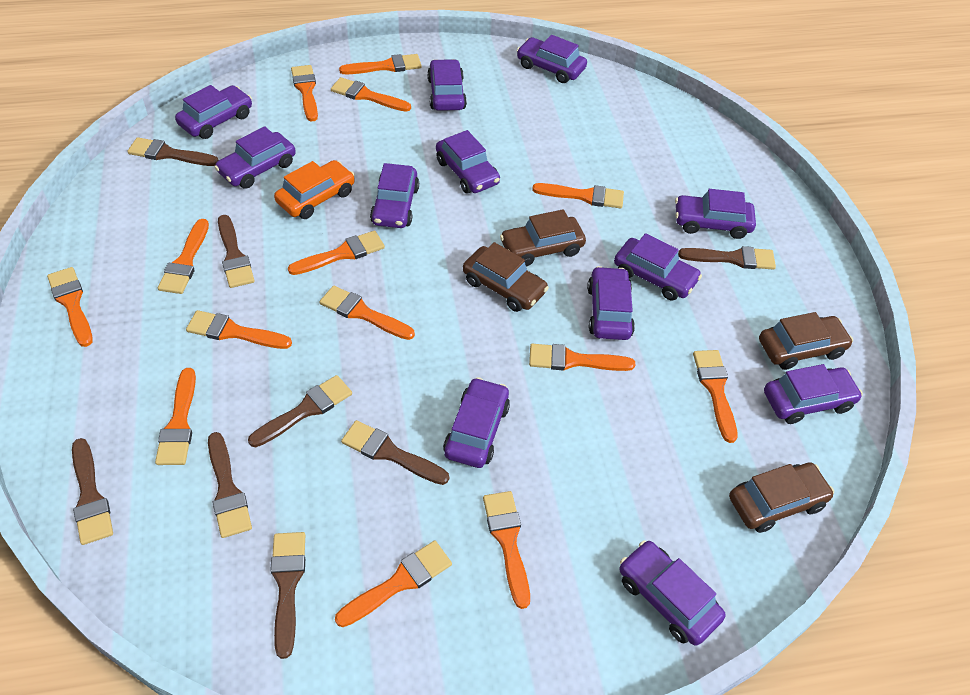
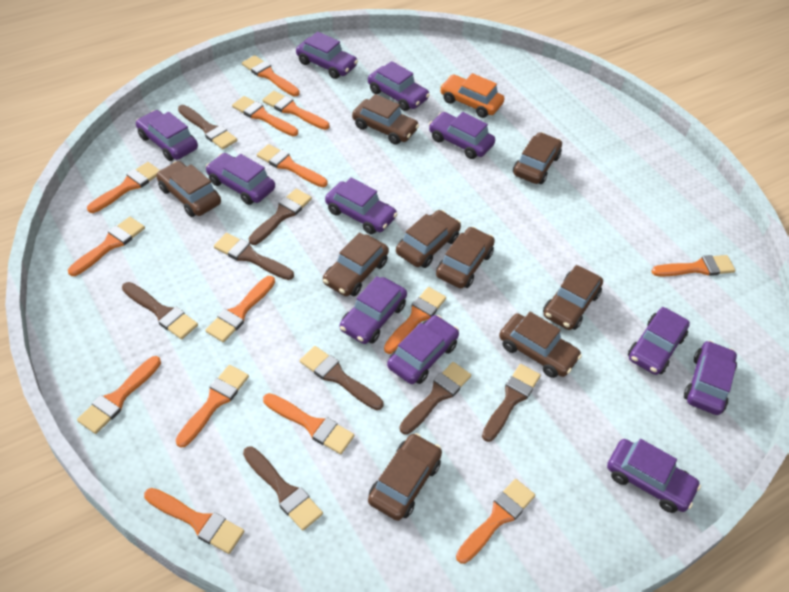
brown car: [463,242,549,312] [500,209,586,267] [729,462,834,533] [759,312,853,370] = 4 -> [156,161,221,217] [323,233,389,296] [352,94,419,145] [368,433,442,521] [396,210,461,268] [436,227,495,288] [499,312,582,378] [513,132,562,184] [543,265,603,330] = 9
purple car: [175,85,252,139] [215,126,296,189] [370,163,419,228] [427,59,467,111] [436,130,500,193] [443,377,510,468] [517,35,587,83] [587,266,635,340] [614,233,702,300] [619,540,725,646] [675,189,756,239] [764,364,863,424] = 12 -> [136,110,198,161] [206,153,275,205] [296,32,358,79] [325,177,397,234] [340,276,407,344] [368,61,430,111] [387,315,459,384] [429,112,495,159] [607,439,701,513] [628,307,690,375] [684,341,737,415] = 11

